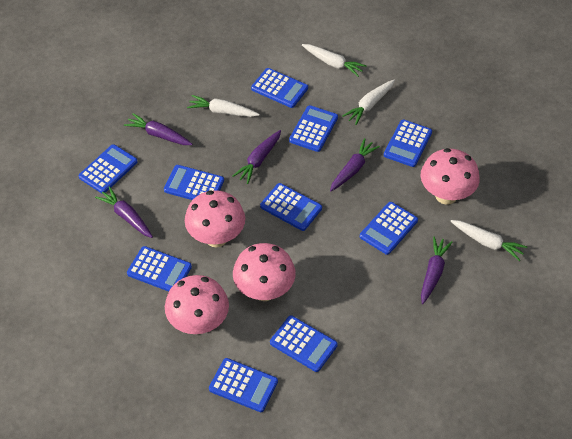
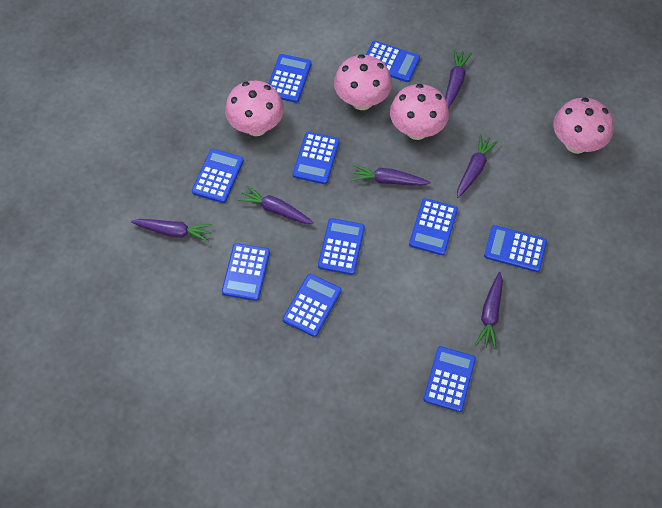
purple carrot: [95,186,153,238] [124,113,192,145] [232,130,281,184] [330,138,380,191] [421,237,452,304] = 5 -> [131,219,212,242] [238,185,314,224] [351,164,431,186] [445,49,472,109] [457,134,498,198] [475,272,503,350] = 6
white carrot: [187,95,260,117] [302,44,367,77] [342,80,395,125] [450,220,527,261] = 4 -> none = 0

